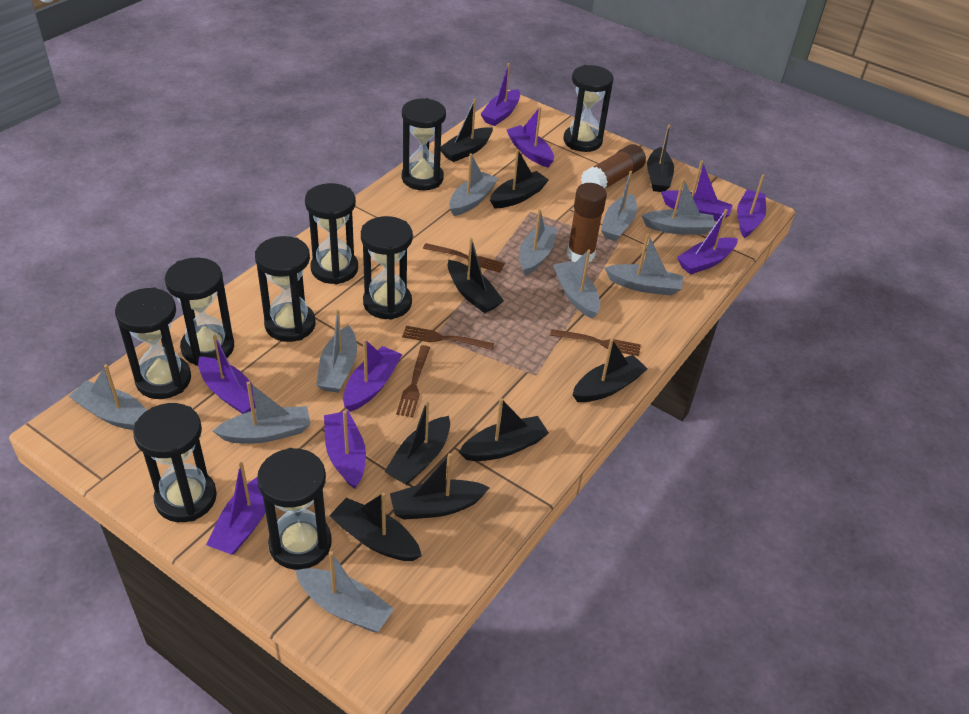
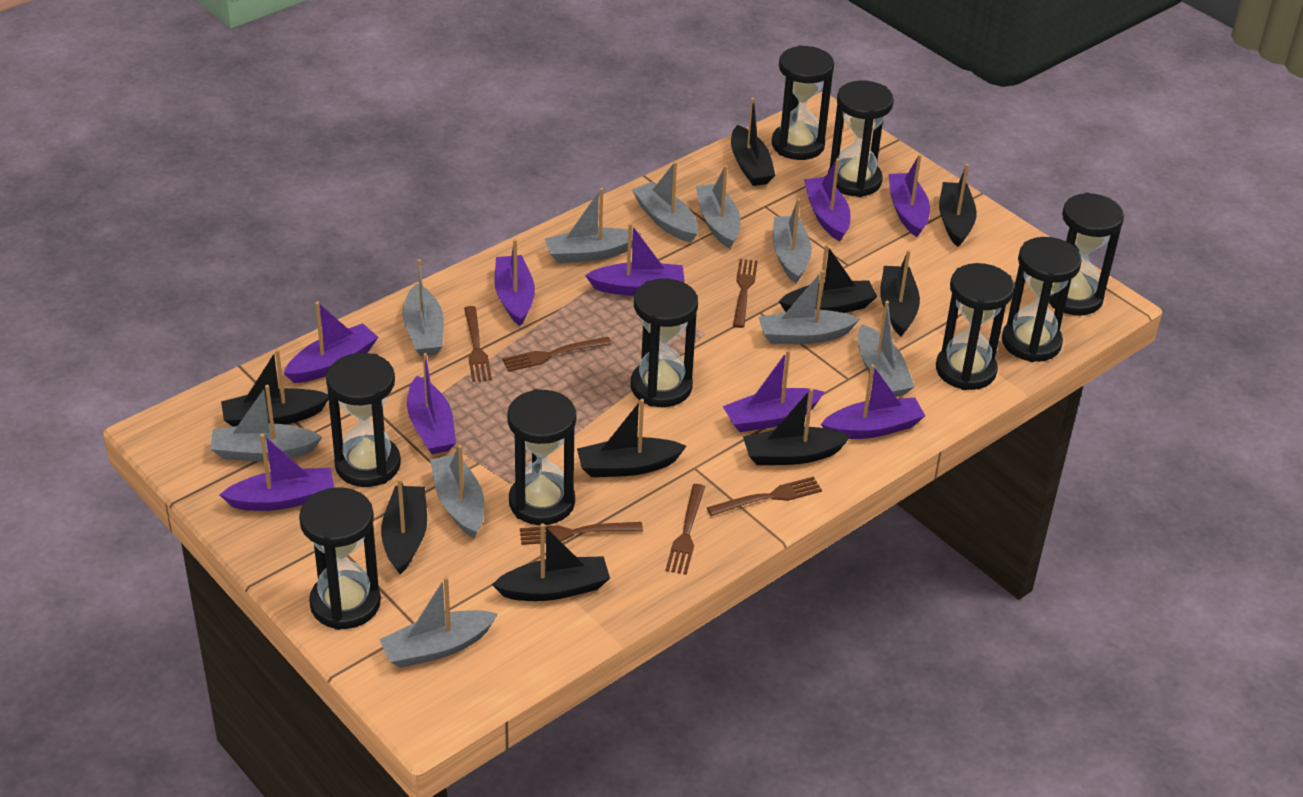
brown fork: [396,345,430,417] [402,326,494,350] [423,243,505,272] [550,329,641,356] = 4 -> [464,306,492,382] [502,337,612,372] [520,522,643,545] [666,484,705,575] [706,477,822,516] [733,259,758,328] = 6
brown glue stick: [567,183,607,263] [581,144,646,189] = 2 -> none = 0

